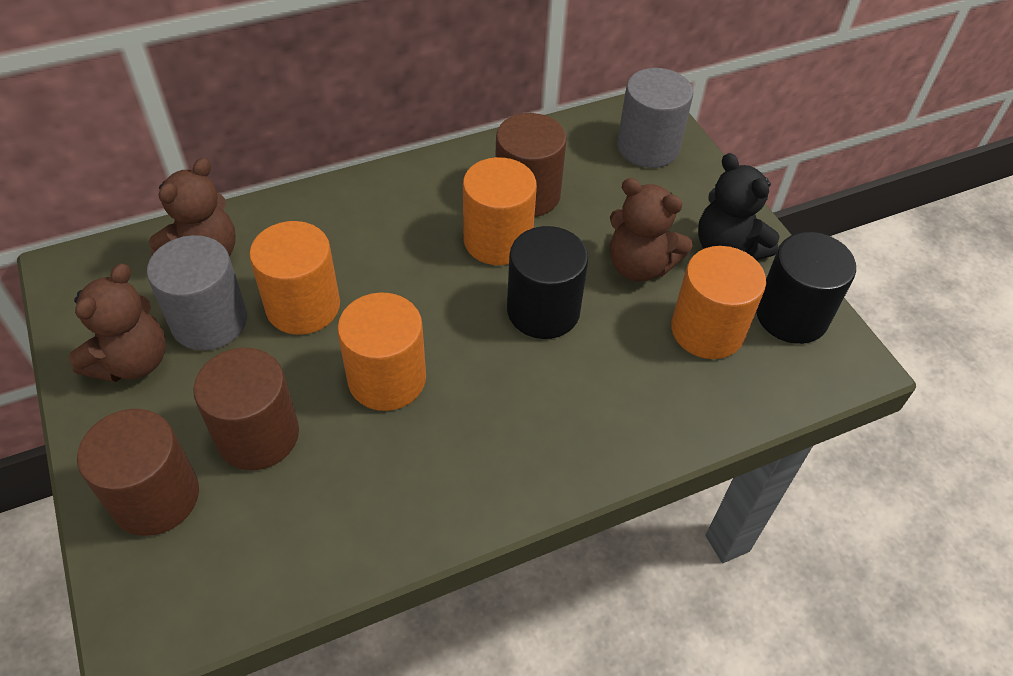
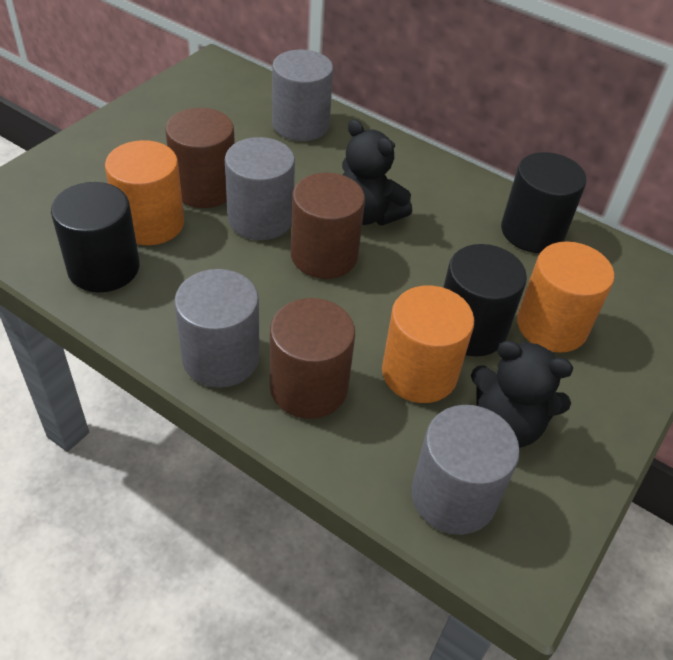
black cylinder: [507,226,588,339] [756,232,856,344] = 2 -> [51,182,139,292] [443,244,527,356] [501,152,586,253] = 3
black teddy bear: [698,153,780,260] = 1 -> [342,119,412,226] [471,341,573,448] = 2
brown teddy bear: [69,263,166,382] [149,158,236,256] [610,178,693,282] = 3 -> none = 0
grey cylinder: [147,235,247,351] [617,68,693,168] = 2 -> [174,269,260,388] [225,137,295,240] [272,49,333,141] [411,405,520,535] = 4
orange cylinder: [249,221,340,335] [337,292,426,411] [463,157,537,265] [671,246,766,359] = 4 -> [105,140,184,245] [382,286,474,403] [517,242,614,353] = 3

